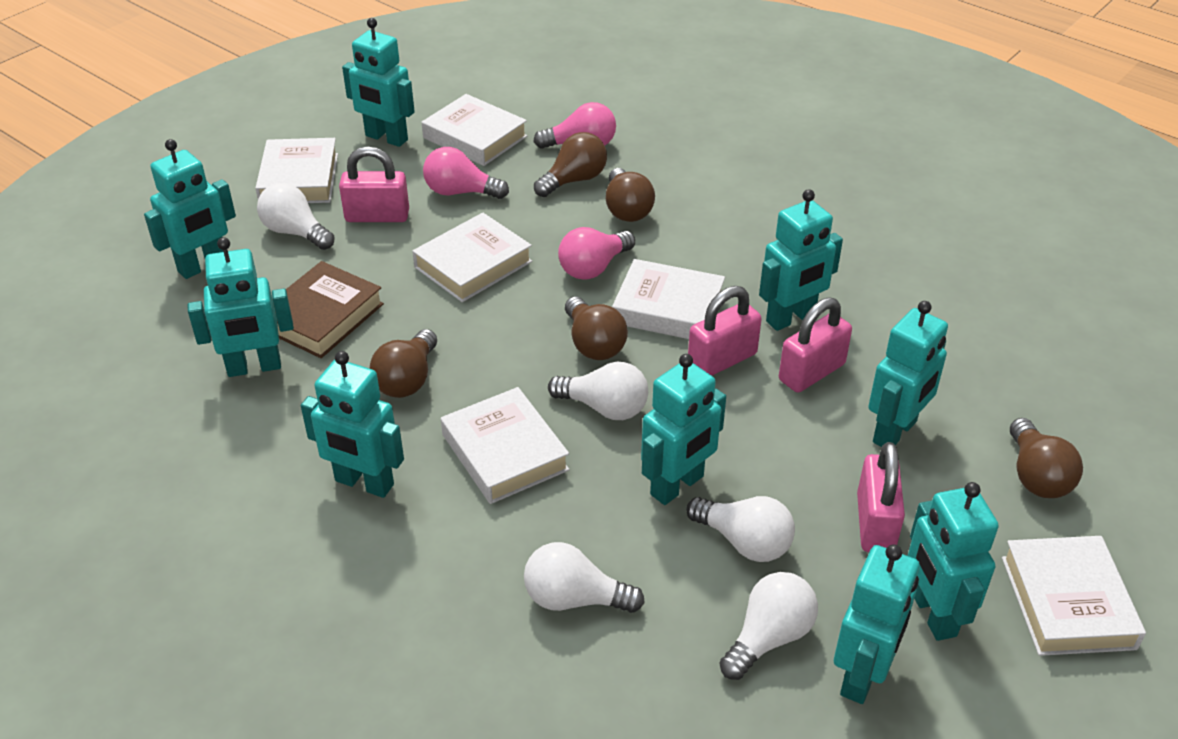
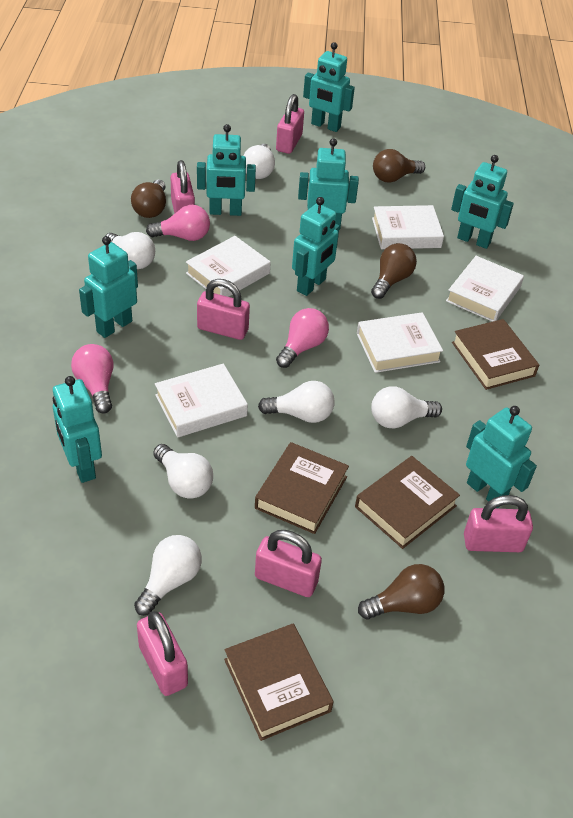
brown book: [273,261,384,358] = 1 -> [224,624,333,741] [255,442,349,534] [355,456,460,549] [452,319,539,390] = 4
brown light bulb: [369,329,437,398] [534,132,607,197] [565,297,628,360] [606,168,655,222] [1010,418,1083,498] = 5 -> [131,180,166,218] [358,564,444,619] [371,243,417,299] [373,149,425,183] = 4
pink padlock: [339,146,409,222] [688,286,762,376] [779,297,852,392] [857,442,905,552] = 4 -> [137,611,188,696] [170,160,195,214] [197,279,250,340] [255,530,322,597] [276,94,304,154] [464,495,533,552] = 6
turquoise robot: [144,139,236,279] [188,237,294,377] [301,351,404,498] [342,18,415,147] [641,354,726,505] [759,189,843,331] [834,544,920,704] [868,301,948,447] [908,482,999,641] = 9 -> [52,376,102,483] [79,236,138,338] [197,124,256,216] [292,197,340,296] [298,138,359,230] [303,42,355,132] [451,155,514,249] [466,406,537,508] = 8
white book: [255,138,338,203] [412,213,532,302] [422,94,527,166] [441,387,570,504] [612,259,725,339] [1002,536,1146,656] = 6 -> [155,363,248,438] [186,236,271,297] [357,312,443,373] [372,205,444,249] [446,256,524,322] = 5
white light bulb: [257,183,335,250] [524,542,645,613] [548,361,648,420] [686,496,795,562] [719,572,818,680] = 5 -> [105,232,155,269] [134,535,202,616] [153,444,213,499] [243,144,275,179] [258,381,335,423] [371,387,442,429] = 6

